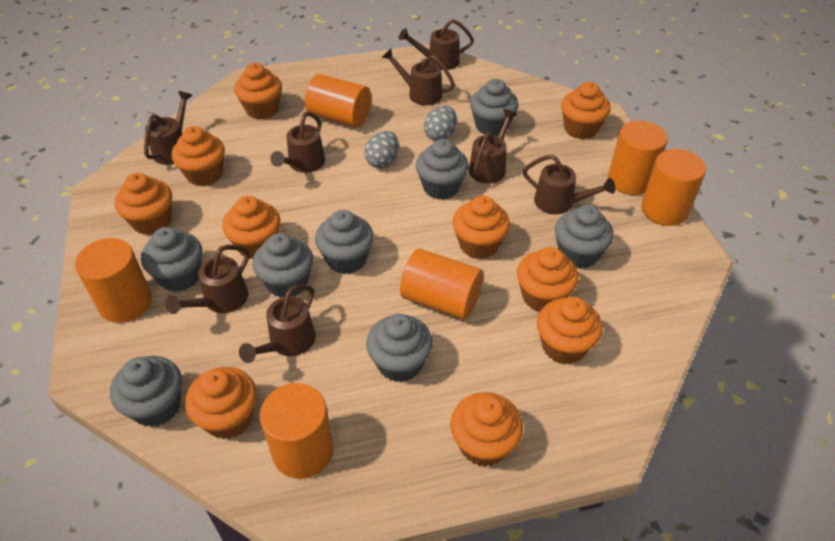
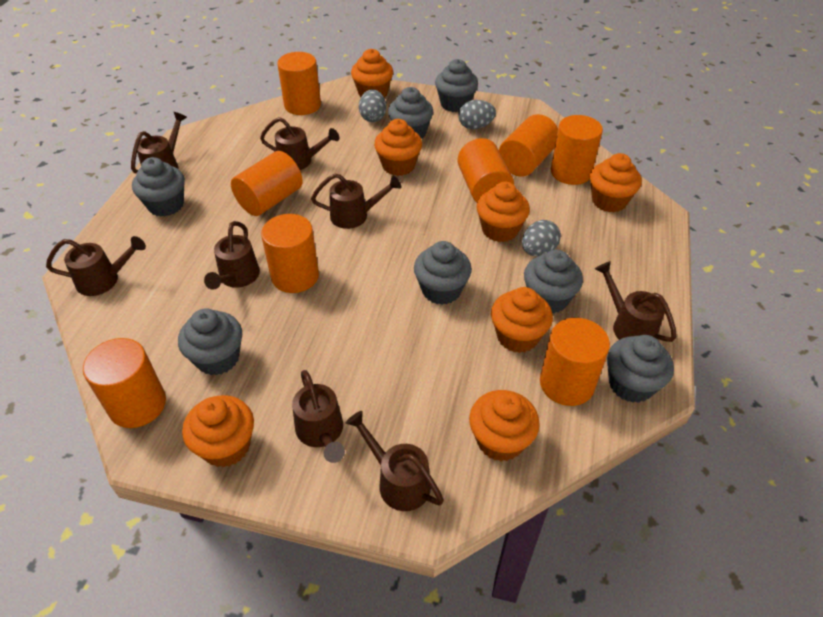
grey cupcake: [110,356,182,427] [141,227,202,292] [252,233,313,298] [315,210,374,274] [366,314,433,382] [415,139,469,200] [470,79,519,136] [555,205,614,269] = 8 -> [132,157,185,217] [178,309,242,375] [388,87,433,139] [414,241,472,305] [435,59,478,112] [524,250,583,314] [607,335,674,403] = 7
grey egg: [364,131,399,168] [424,106,457,141] = 2 -> [359,89,386,122] [458,100,496,129] [522,220,561,257] = 3
orange cupcake: [115,173,172,235] [172,126,225,186] [185,367,257,439] [222,196,281,259] [234,63,282,119] [450,392,523,467] [452,196,510,259] [517,247,579,311] [537,297,603,364] [561,82,610,139] = 10 -> [182,395,254,467] [351,49,393,98] [374,119,422,176] [469,390,540,461] [477,182,530,242] [491,287,553,353] [590,153,641,212] = 7
orange cylinder: [75,238,152,323] [260,383,334,479] [305,74,371,128] [400,249,483,320] [608,120,668,195] [641,149,706,226] = 6 -> [83,338,166,428] [231,151,303,216] [261,214,319,293] [277,52,321,115] [457,138,514,202] [499,114,558,177] [540,318,610,406] [551,115,603,185] = 8

